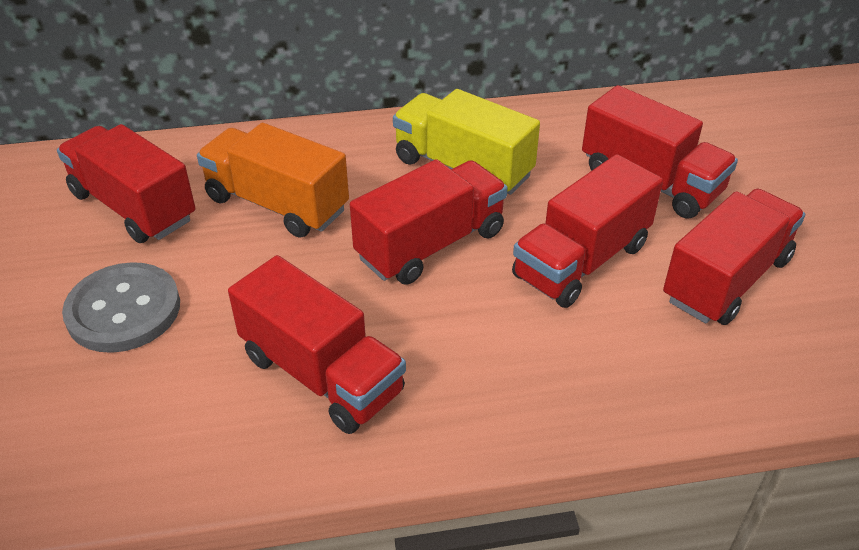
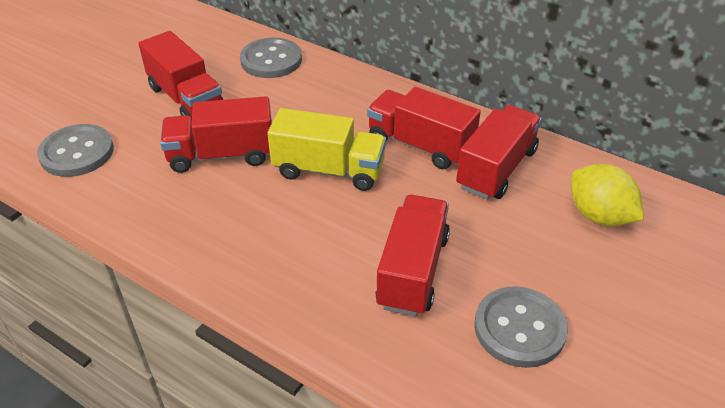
grey button: [62,262,180,353] = 1 -> [37,124,114,177] [240,38,302,78] [474,286,568,368] = 3
orange truck: [197,123,349,238] = 1 -> none = 0
red truck: [57,124,195,243] [228,255,406,434] [350,159,508,285] [512,154,663,308] [582,85,738,219] [663,189,805,325] = 6 -> [138,31,224,118] [160,96,272,173] [367,87,481,169] [375,195,450,316] [456,105,542,199] = 5
yellow lemon: none = 0 -> [571,164,644,226] = 1

